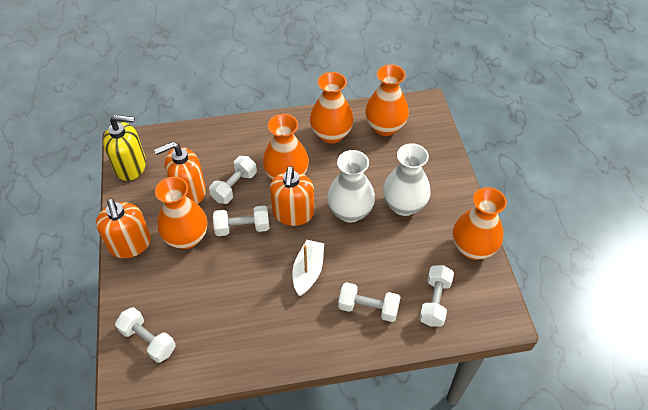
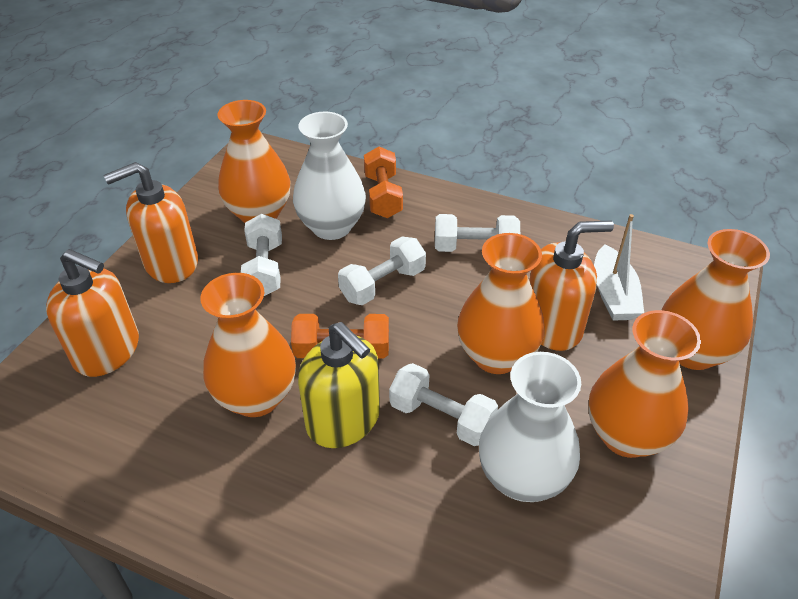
orange dumbbell: none = 0 -> [291,314,389,358] [364,147,403,218] = 2
white dumbbell: [115,307,176,363] [209,156,257,204] [213,205,269,236] [338,282,401,322] [419,265,454,327] = 5 -> [241,214,282,296] [338,237,426,305] [389,363,498,446] [435,214,520,252] = 4

